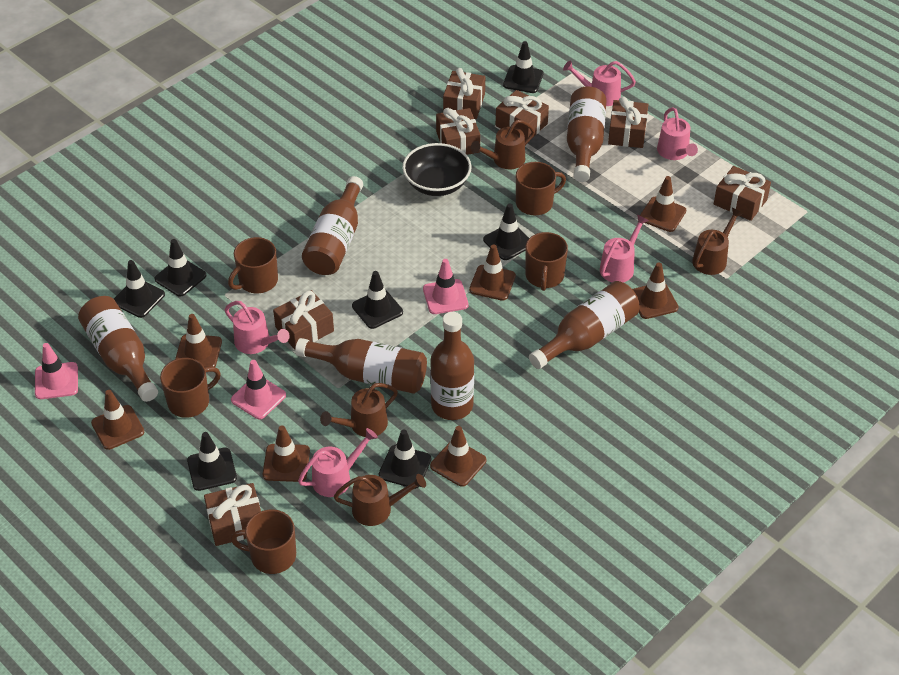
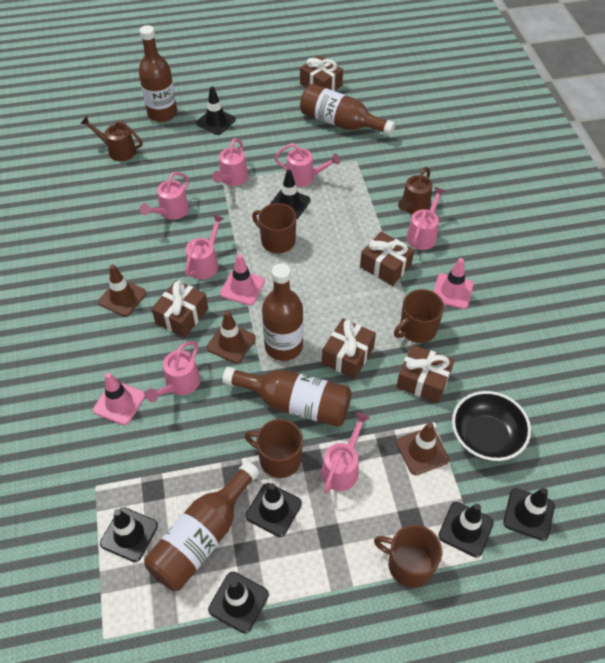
brown bottle: [78,296,158,402] [295,338,427,394] [302,176,363,275] [430,312,474,420] [529,281,639,369] [567,86,607,182] = 6 -> [139,25,177,122] [144,461,259,591] [222,367,351,427] [262,263,303,361] [300,84,395,135] = 5
brown gift: [204,483,261,546] [273,290,334,350] [436,108,480,155] [443,68,485,119] [496,90,549,140] [608,97,648,148] [714,166,771,221] = 7 -> [152,280,208,338] [300,55,343,91] [322,318,376,379] [360,232,414,286] [396,345,454,403] = 5
brown mug: [160,358,221,418] [228,237,278,293] [231,509,296,574] [516,162,566,215] [525,232,568,291] = 5 -> [245,419,303,478] [252,203,296,253] [374,525,442,588] [394,289,444,343] = 4
brown traffic cone: [91,390,144,450] [175,314,222,368] [263,426,310,482] [430,426,487,487] [469,245,516,301] [633,263,679,319] [640,176,686,232] = 7 -> [98,265,146,317] [207,311,256,363] [396,422,449,475] = 3
brown watering can: [320,383,398,437] [334,474,426,526] [470,120,535,169] [692,208,744,275] = 4 -> [80,116,142,161] [398,167,432,214] = 2
pink watering can: [225,301,290,354] [298,428,378,497] [563,60,636,106] [600,215,649,282] [657,107,698,160] = 5 -> [140,172,189,220] [145,341,200,402] [185,214,224,279] [212,138,248,186] [274,143,340,187] [321,412,370,494] [406,187,445,250] = 7

